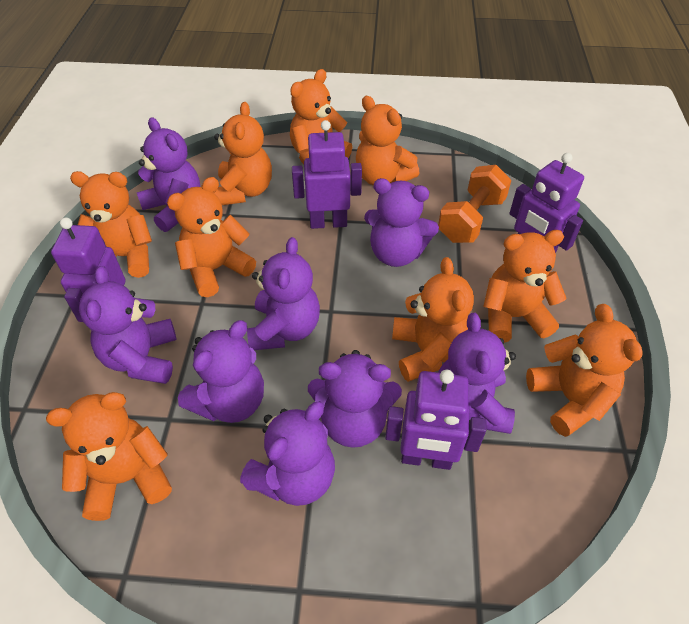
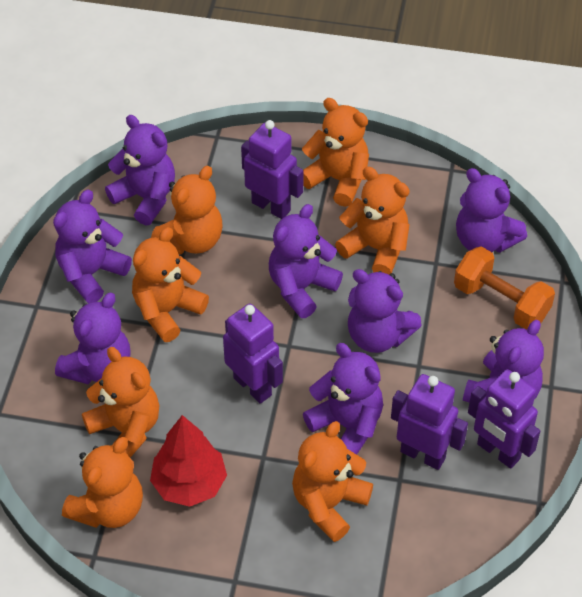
orange teddy bear: [46,392,172,521] [70,171,152,278] [167,177,256,297] [214,102,272,205] [290,69,352,164] [356,96,419,185] [392,257,474,382] [483,230,567,343] [526,304,642,437] = 9 -> [62,437,143,528] [82,347,159,458] [132,227,209,342] [151,166,223,255] [292,421,373,542] [302,98,369,207] [335,167,410,275] = 7
red tree: none = 0 -> [150,415,227,507] = 1

